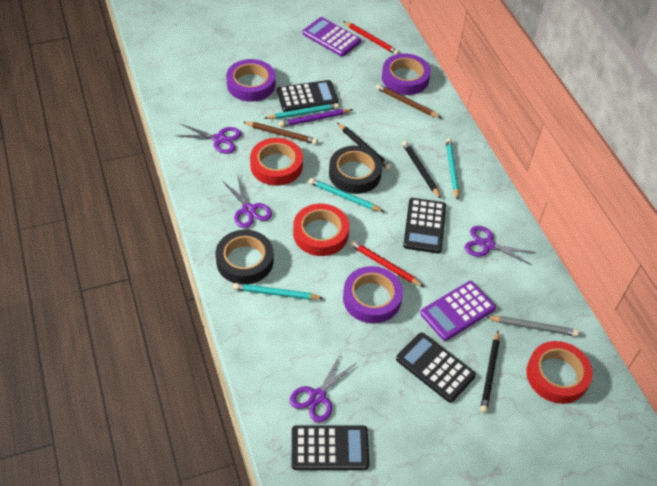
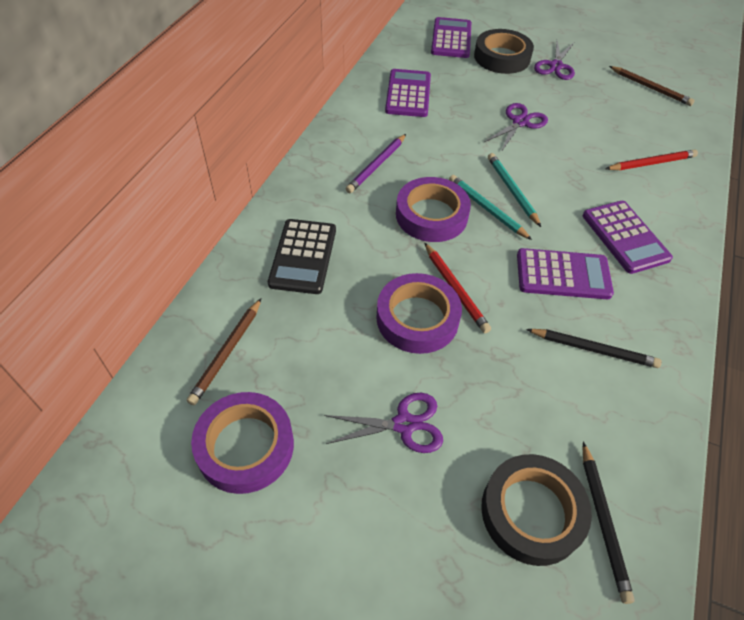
black calculator: [277,80,338,112] [292,425,369,470] [396,332,476,403] [403,198,446,254] = 4 -> [268,219,336,294] = 1
black pencil: [337,123,392,170] [402,141,441,199] [480,331,500,413] = 3 -> [526,329,662,368] [583,442,635,604] = 2
grey pencil: [486,316,579,336] = 1 -> none = 0
purple calculator: [302,17,361,57] [420,281,496,341] = 2 -> [385,69,431,117] [431,17,471,58] [517,248,614,299] [583,201,673,274] = 4
purple scissors: [175,124,241,154] [222,177,272,228] [290,355,356,423] [464,226,536,265] = 4 -> [324,393,443,453] [484,103,548,152] [534,41,575,80] = 3
red tape: [250,138,303,186] [293,204,349,256] [526,341,593,404] = 3 -> none = 0
turquoise pencil: [233,283,323,300] [264,103,339,119] [309,178,384,212] [446,138,459,200] = 4 -> [449,175,532,240] [488,153,541,227] = 2

